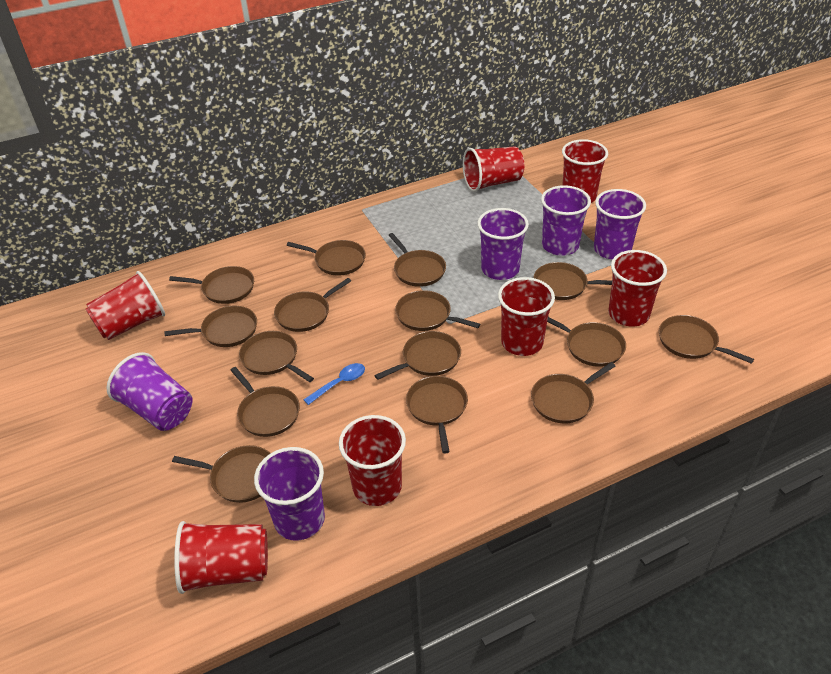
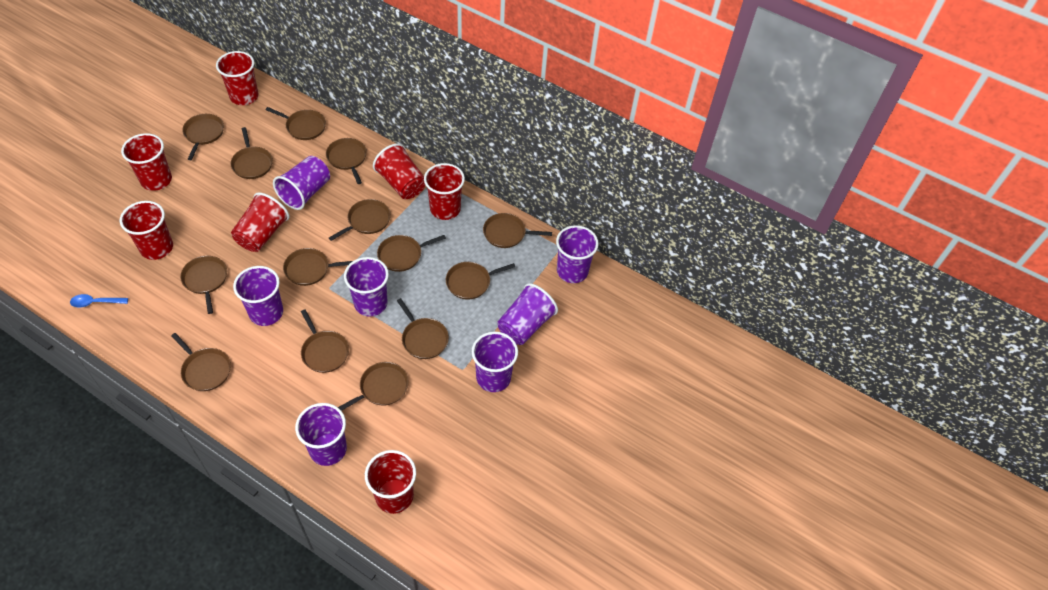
brown pan: [164,306,257,347] [169,266,254,304] [172,445,270,503] [230,367,300,437] [239,331,314,382] [274,278,351,332] [287,240,366,276] [374,331,461,380] [389,233,446,287] [395,290,480,331] [406,376,468,453] [531,362,615,423] [533,262,612,300] [547,317,626,367] [659,315,754,364] = 15 -> [171,333,231,391] [180,256,227,314] [182,114,224,160] [230,127,273,179] [266,107,326,140] [283,248,353,286] [301,309,349,373] [326,138,367,184] [329,199,391,241] [338,362,409,411] [377,235,446,272] [397,298,449,359] [446,262,515,300] [483,213,552,248] = 14
purple cup: [107,352,193,431] [254,447,325,541] [477,208,529,280] [541,185,591,256] [594,189,646,260] = 5 -> [233,266,283,326] [273,156,330,210] [295,403,347,466] [344,257,389,317] [472,332,518,392] [497,283,558,345] [556,225,599,283] = 7

